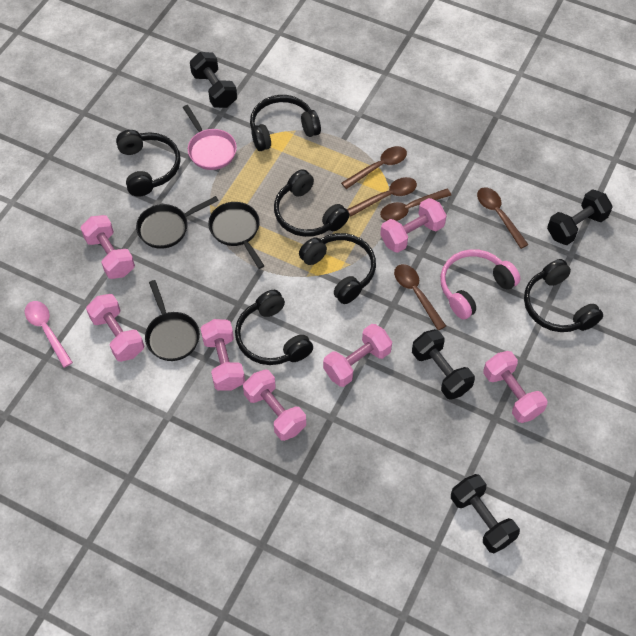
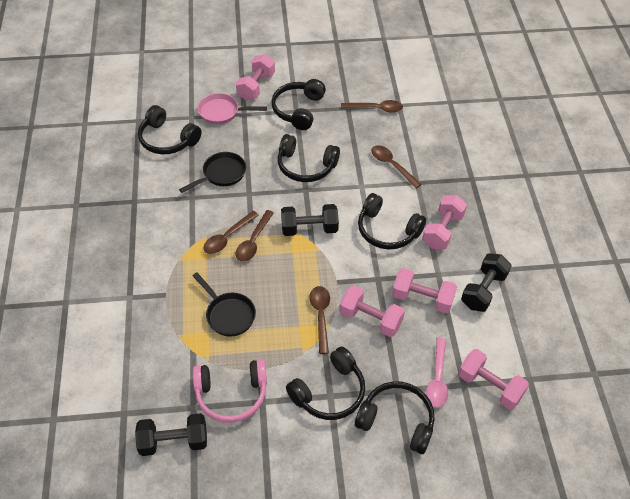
black dumbbell: [190,52,237,108] [412,329,475,400] [451,474,520,553] [547,189,613,245] = 4 -> [135,413,207,456] [281,204,339,236] [461,253,512,312] = 3
black pan: [136,196,219,249] [145,280,200,361] [208,202,264,269] = 3 -> [179,152,246,193] [193,272,256,337] = 2
pink dumbbell: [81,215,135,279] [86,294,144,362] [200,319,245,391] [243,370,306,441] [323,324,392,387] [380,198,447,253] [483,351,548,423] = 7 -> [236,54,275,100] [339,286,405,337] [392,268,457,313] [422,195,467,249] [458,349,529,410] = 5

